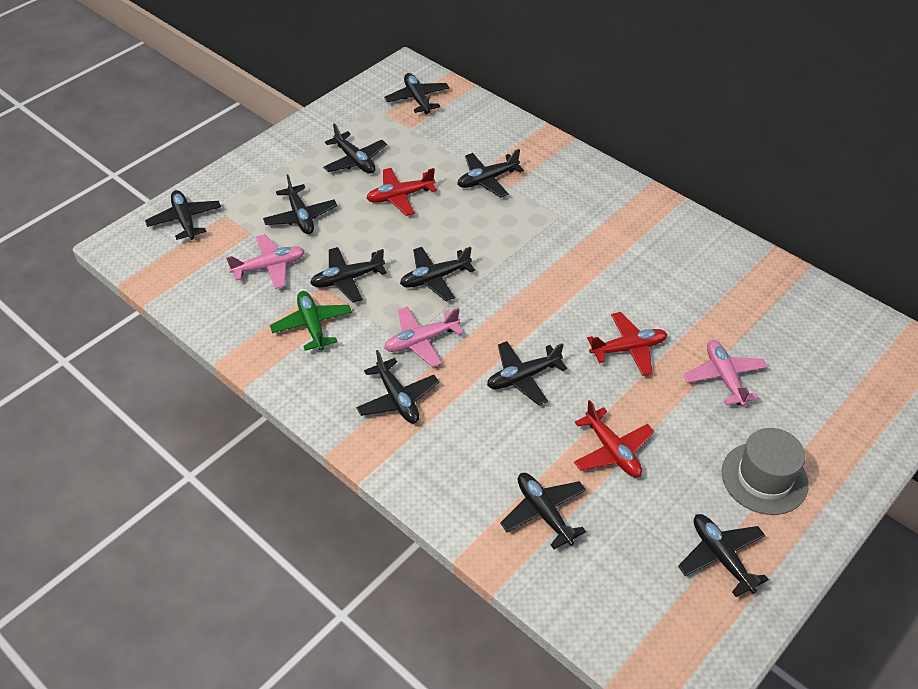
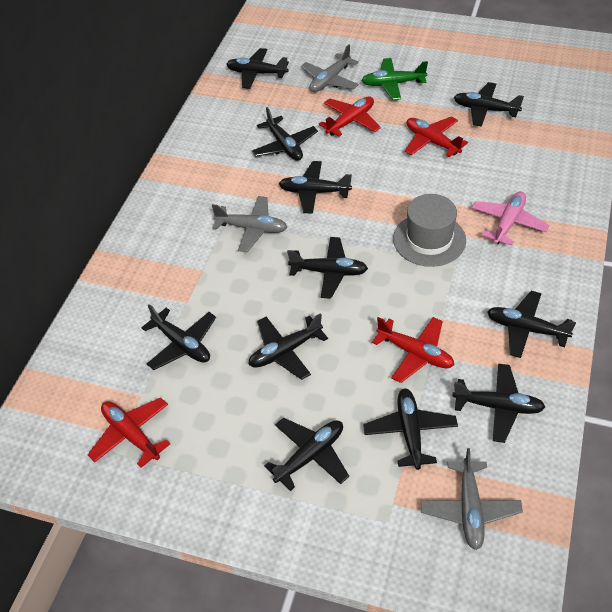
grey plane: none = 0 -> [212,196,287,252] [301,44,359,92] [421,448,523,550] = 3
pink plane: [226,234,305,289] [384,307,463,367] [683,340,768,406] = 3 -> [471,191,549,246] = 1
red plane: [366,168,437,216] [574,400,654,477] [587,312,667,376] = 3 -> [87,398,170,468] [319,97,381,136] [372,317,454,383] [405,116,468,157] = 4

